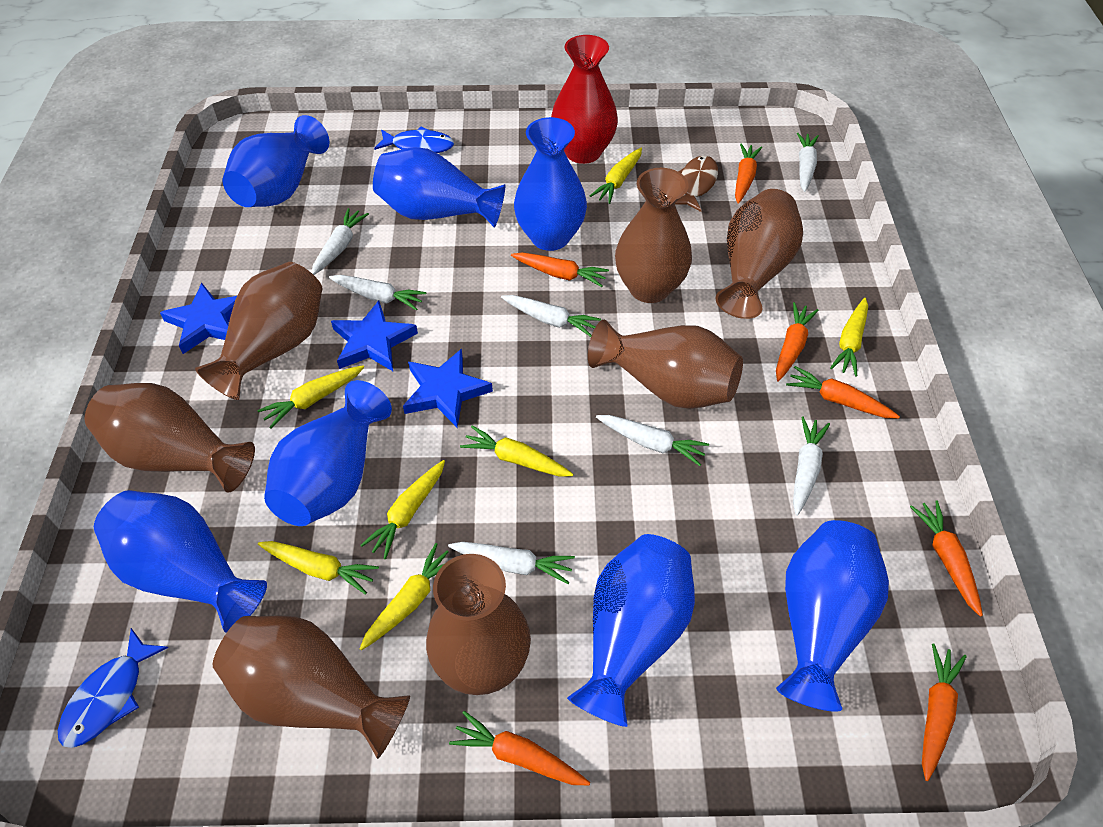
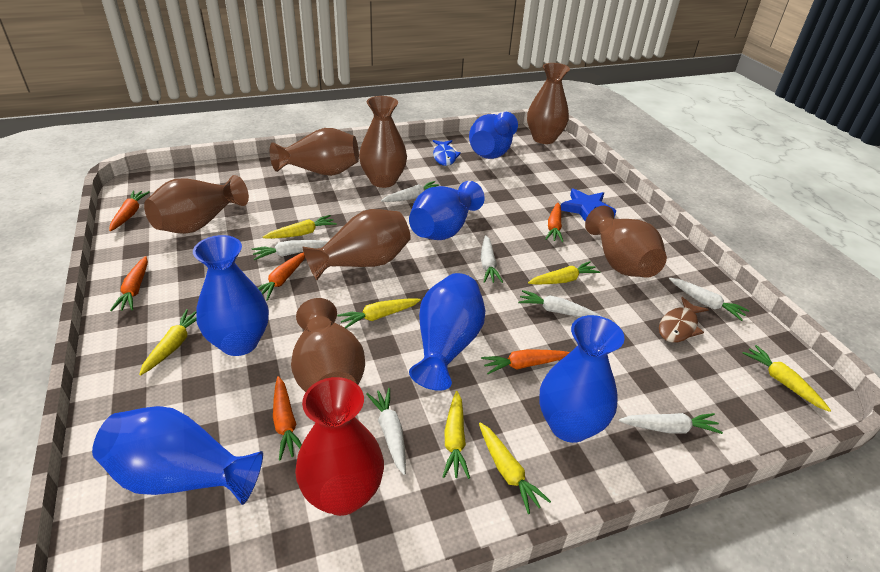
blue fish: [58,628,168,748] [374,127,454,153] = 2 -> [433,140,461,166] = 1
blue star: [160,283,237,354] [331,301,418,371] [403,349,493,427] = 3 -> [561,188,616,221] = 1
blue vase: [94,490,267,633] [223,115,329,207] [264,380,392,526] [373,147,505,228] [514,117,587,251] [567,534,695,727] [776,520,889,712] = 7 -> [92,406,263,505] [193,235,269,356] [409,181,485,240] [409,273,485,391] [469,112,518,159] [539,315,625,443] = 6
orange carrot: [449,711,590,785] [511,252,609,287] [735,143,762,204] [776,302,819,381] [786,366,900,419] [910,500,983,617] [922,644,967,781] = 7 -> [109,191,150,231] [110,256,148,311] [258,252,305,301] [273,376,302,461] [481,349,570,374] [546,202,563,242] = 6

